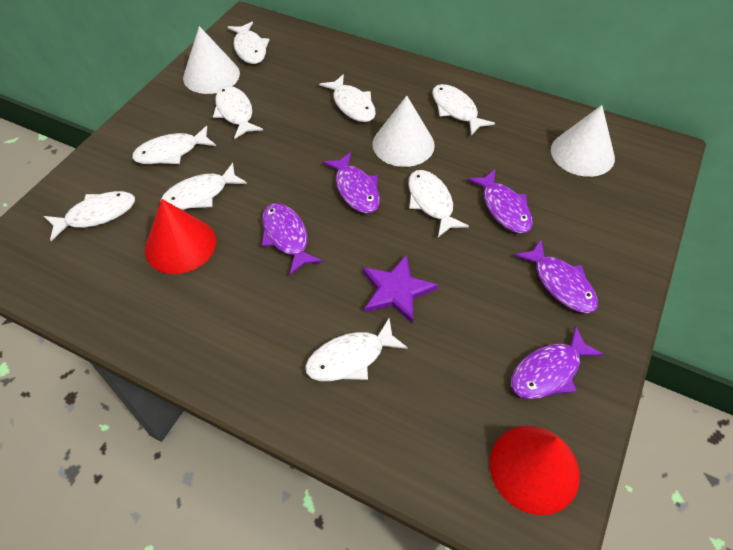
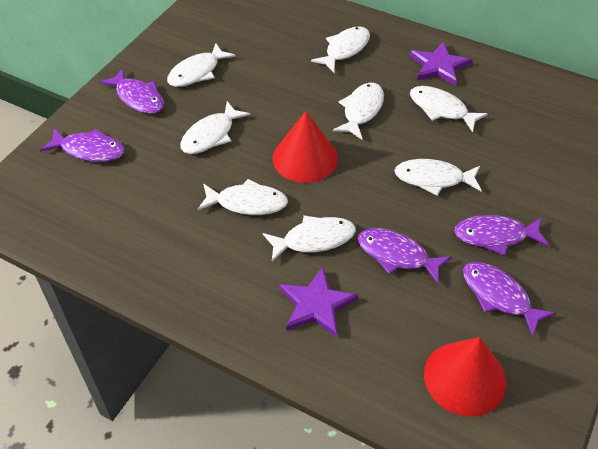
purple star: [363,254,438,324] = 1 -> [279,267,358,337] [410,42,472,86] = 2
white cone: [183,26,240,94] [373,96,435,167] [551,105,615,177] = 3 -> none = 0
white fish: [44,191,135,241] [132,126,216,164] [160,163,247,210] [213,86,263,139] [228,22,269,64] [305,318,408,381] [319,74,376,122] [408,170,469,237] [432,84,495,135] = 9 -> [167,43,236,87] [180,101,250,154] [197,179,288,215] [263,215,356,262] [311,26,370,72] [333,83,384,139] [394,159,482,196] [410,86,488,132] = 8

